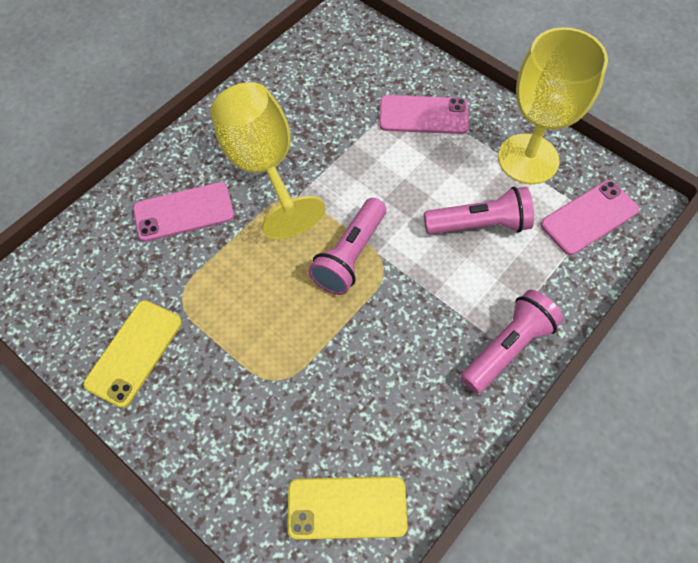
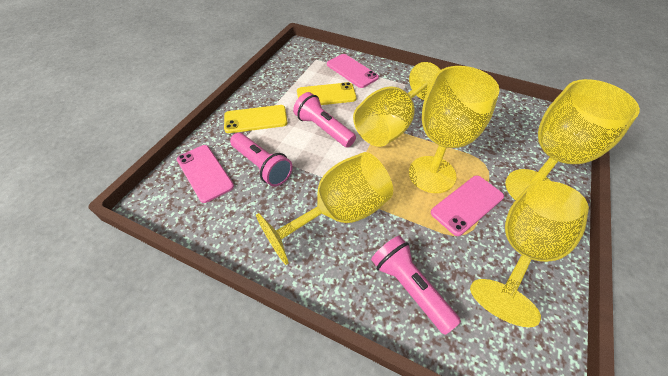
yellow goblet: [210,82,325,239] [498,27,608,184] = 2 -> [256,152,393,265] [353,62,440,147] [409,66,499,193] [470,181,589,327] [506,79,640,200] = 5

